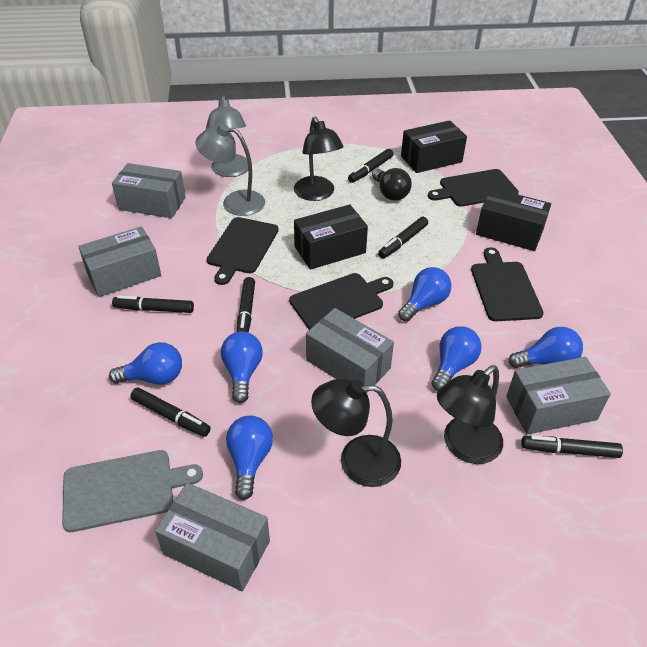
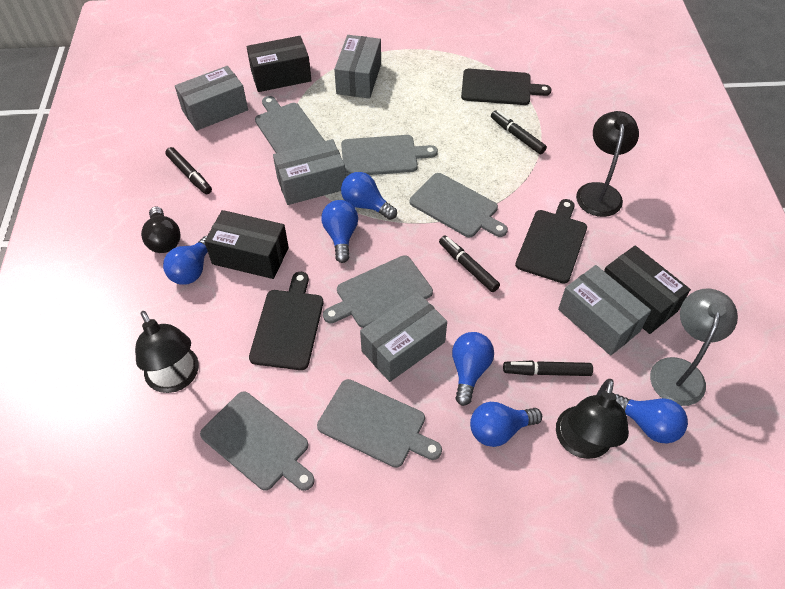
black cutting board: [207,217,279,285] [289,273,393,330] [428,169,519,207] [471,247,544,321] = 4 -> [249,272,323,370] [461,69,552,105] [515,199,587,284] = 3
black marker: [112,295,194,313] [130,387,211,437] [237,277,255,333] [348,149,393,183] [378,217,428,258] [521,435,623,458] = 6 -> [165,147,212,194] [439,236,500,292] [491,110,547,154] [503,360,593,376] = 4
grey cutting board: [62,450,203,532] = 1 -> [200,391,315,491] [255,96,325,153] [317,379,442,468] [323,255,433,328] [341,135,438,176] [410,173,508,237] = 6
grey lamp: [196,124,265,216] [206,95,248,177] = 2 -> [650,289,738,406] = 1

